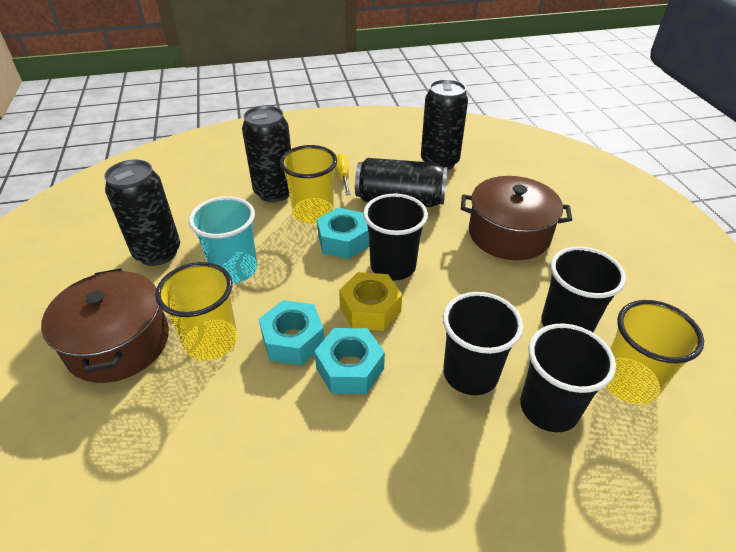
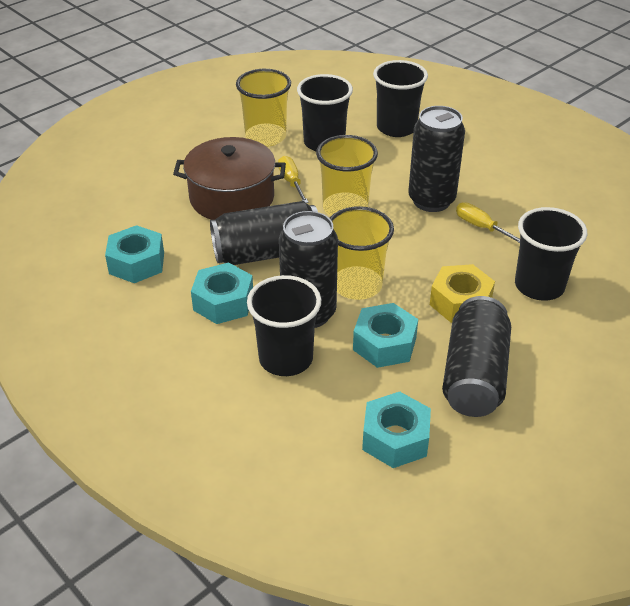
brown pot: [41,268,169,383] [461,176,572,260] = 2 -> [173,137,286,220] = 1
turquoise cup: [189,196,257,284] = 1 -> none = 0
turquoise nut: [259,300,324,365] [314,328,385,394] [317,208,369,259] = 3 -> [105,225,164,283] [191,262,253,324] [353,303,418,368] [362,392,431,468] = 4
yellow screwdriver: [335,154,351,195] = 1 -> [278,156,308,203] [456,202,520,243] = 2

